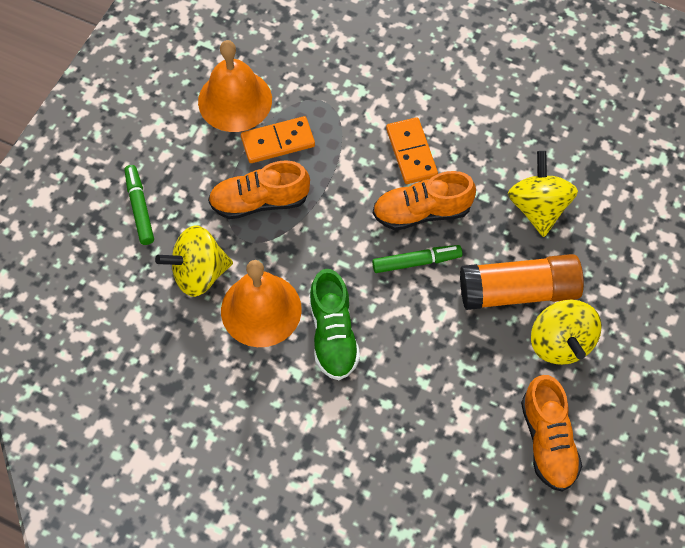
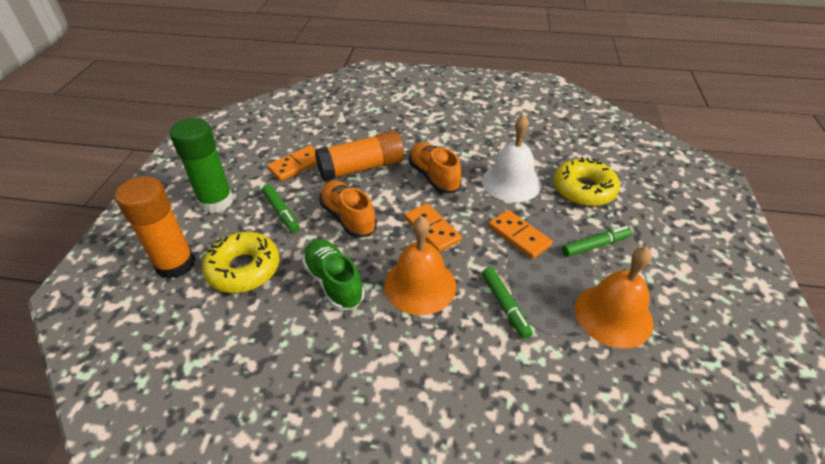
green glue stick: none = 0 -> [169,118,234,213] = 1
green marker: [124,165,154,245] [372,245,463,273] = 2 -> [262,184,300,233] [482,267,533,339] [562,226,632,257] = 3
orange domino: [241,116,315,163] [386,117,438,184] = 2 -> [267,145,317,181] [405,203,462,252] [488,210,553,259] = 3
orange glue stick: [460,254,584,310] = 1 -> [115,176,195,279] [315,131,404,181] = 2
orange shoe: [208,160,310,219] [373,171,476,230] [521,375,582,491] = 3 -> [319,181,377,238] [409,142,462,193] = 2
white bell: none = 0 -> [482,115,541,202] = 1
yellow donut: none = 0 -> [202,232,280,293] [554,157,620,206] = 2
yellow spinning top: [155,226,233,297] [508,151,578,237] [531,300,602,365] = 3 -> none = 0

